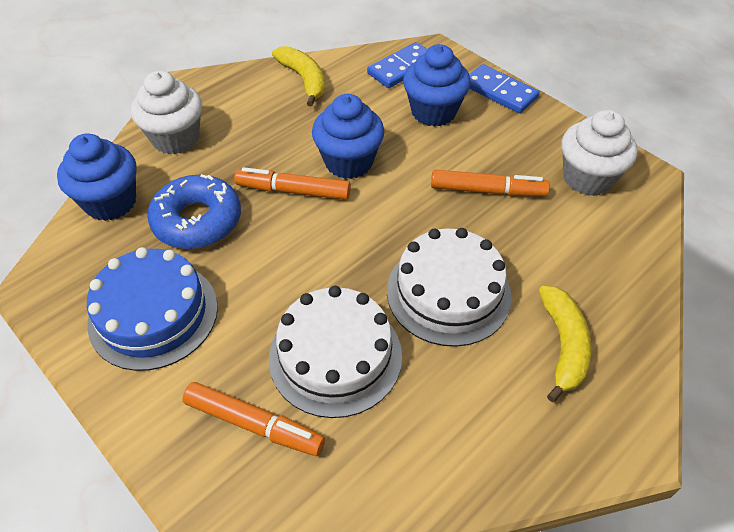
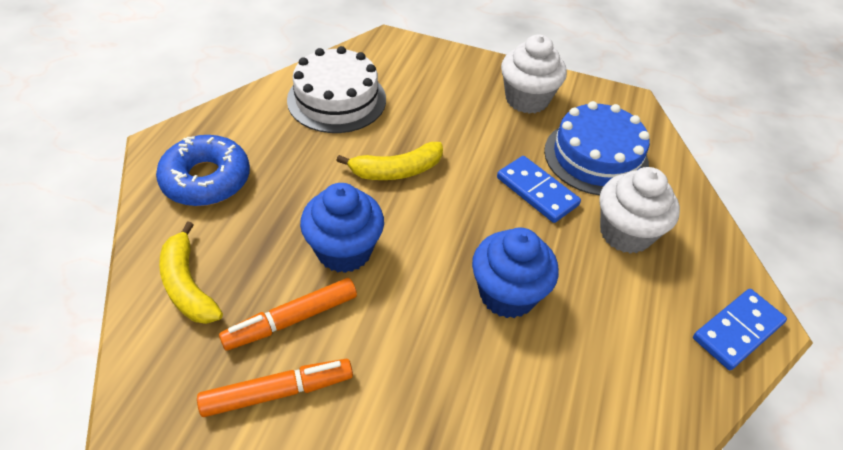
blue cupcake: [57,133,137,221] [312,94,384,179] [403,44,471,127] = 3 -> [300,183,384,273] [472,227,559,318] = 2
orange marker: [183,382,325,456] [234,167,351,200] [431,170,550,196] = 3 -> [197,359,353,417] [219,278,357,351] = 2
white cake: [269,286,402,418] [387,228,512,347] = 2 -> [287,46,386,133] = 1

